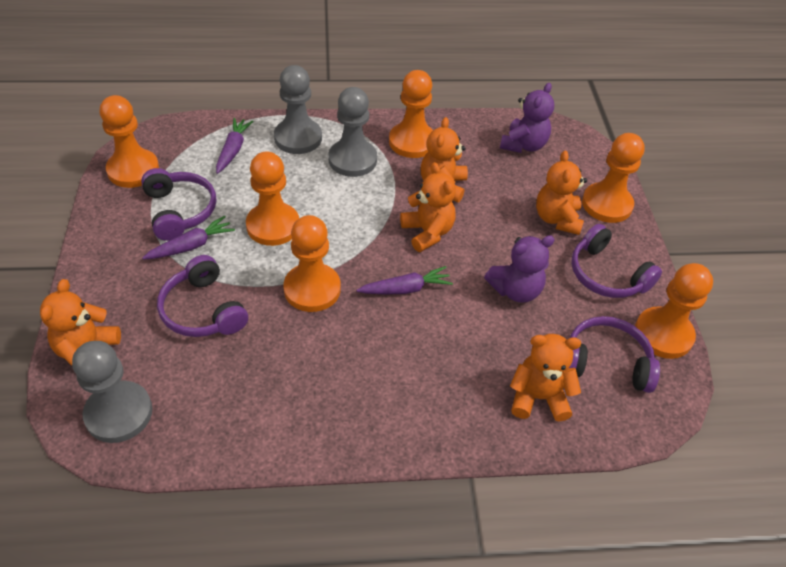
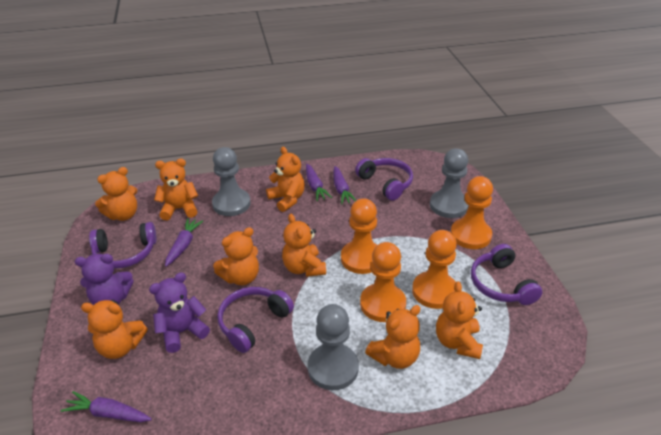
orange pawn: [100,95,159,188] [246,151,299,246] [284,215,341,312] [389,70,433,158] [582,133,645,223] [635,263,713,359] = 6 -> [341,198,377,274] [360,242,406,322] [412,230,457,309] [451,176,493,249] = 4
orange teddy bear: [40,279,121,365] [400,162,456,252] [421,117,468,203] [510,334,581,422] [536,151,587,235] = 5 -> [81,300,148,359] [95,167,137,221] [154,159,198,220] [213,227,259,285] [266,147,305,212] [282,214,326,277] [365,305,421,369] [436,281,483,359] = 8
purple carrot: [142,216,235,260] [216,118,254,174] [356,266,453,294] = 3 -> [60,391,152,422] [165,218,203,267] [306,164,332,201] [333,166,357,205] = 4

